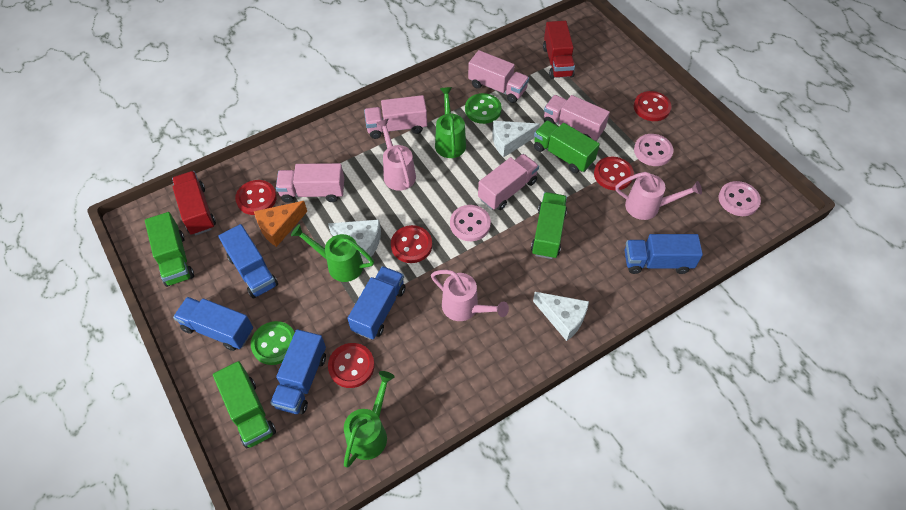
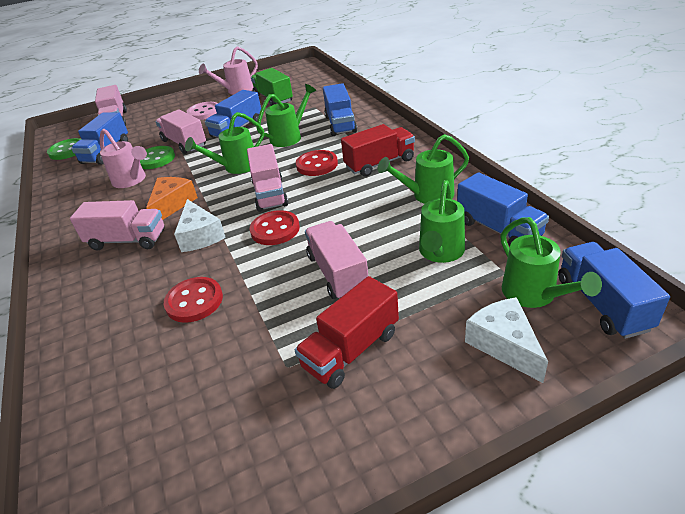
green truck: [145,212,194,287] [213,361,276,449] [531,192,567,259] [534,120,600,173] = 4 -> [251,68,293,106] = 1
green watering can: [291,224,374,282] [344,371,395,468] [435,87,466,158] = 3 -> [185,112,264,174] [256,84,316,147] [377,134,469,204] [419,180,465,263] [501,217,602,308] = 5
pink button: [450,205,491,241] [634,134,673,166] [719,181,761,216] = 3 -> [186,102,218,120] = 1
pink watering can: [376,119,416,191] [431,270,509,321] [615,172,702,220] = 3 -> [100,129,147,188] [199,46,258,95] = 2
red button: [235,180,277,215] [328,343,375,388] [391,225,432,263] [594,157,634,190] [634,91,671,121] = 5 -> [164,277,223,323] [250,210,300,245] [296,150,338,176] = 3
white cheese: [328,220,381,260] [493,121,540,158] [533,292,589,341] = 3 -> [174,199,226,252] [465,297,548,383] = 2

